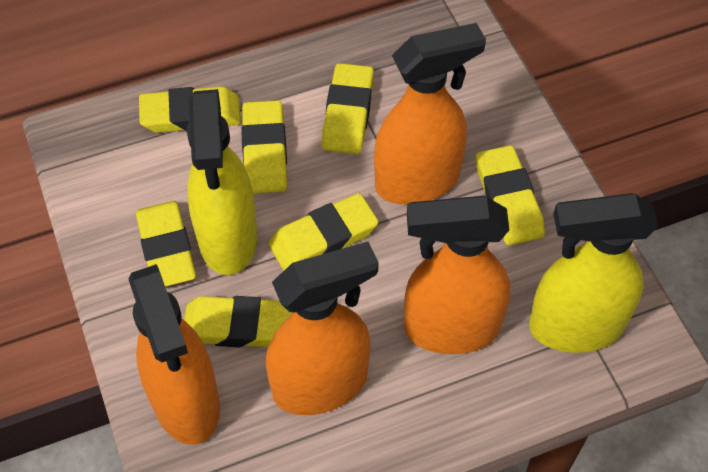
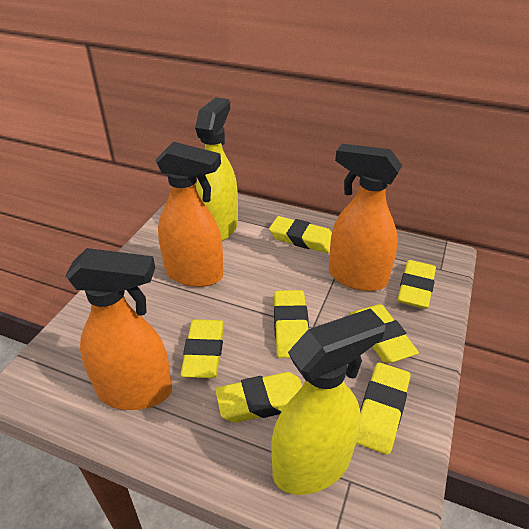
orange spray bottle: [129,264,220,445] [266,242,379,415] [374,23,486,205] [404,196,511,354] = 4 -> [65,248,172,410] [156,141,223,287] [329,144,402,291] = 3

